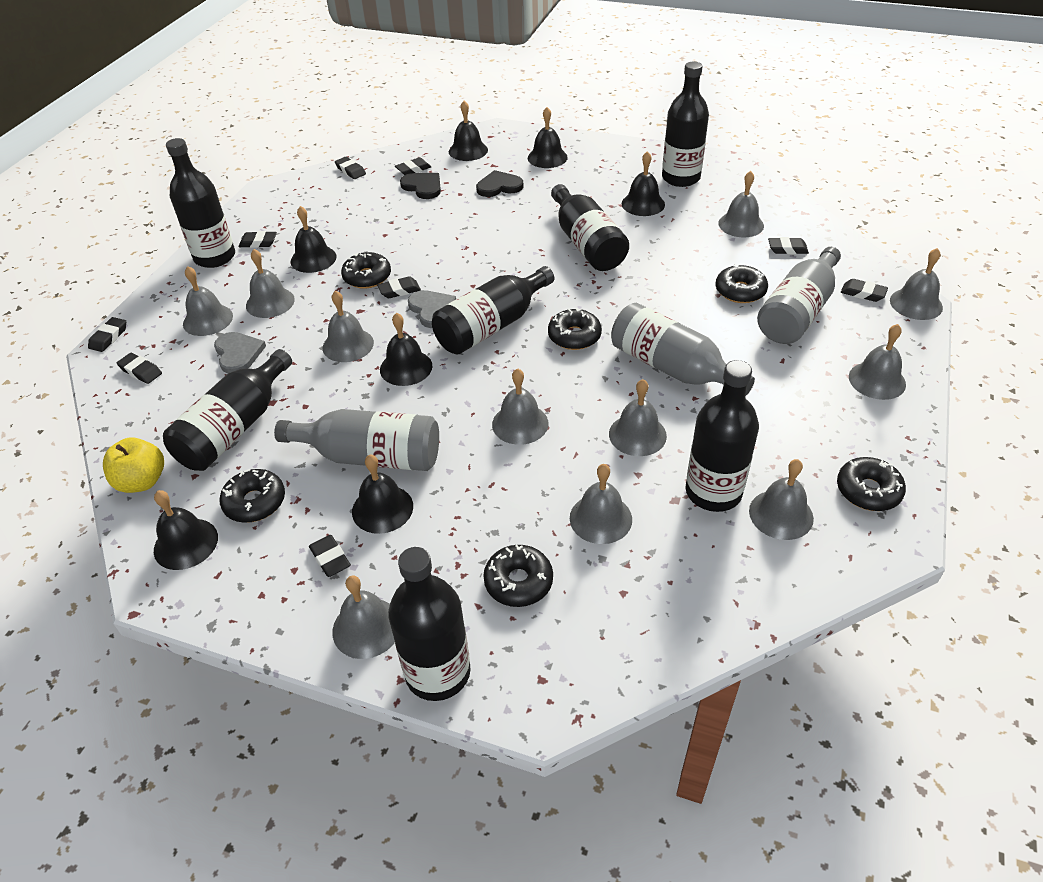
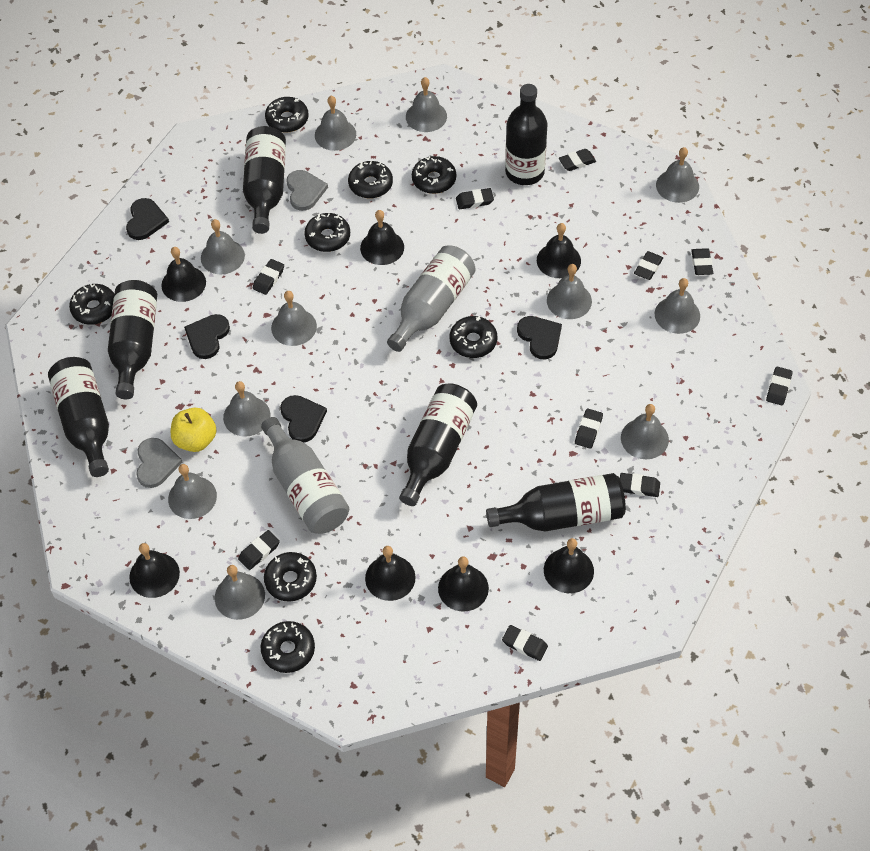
black bottle: [163,349,292,471] [166,138,235,268] [388,547,471,701] [432,266,554,355] [551,184,629,271] [662,62,709,187] [686,360,759,512] = 7 -> [48,357,109,477] [108,280,157,399] [243,126,286,234] [399,383,477,506] [486,473,626,531] [505,84,548,185] = 6
black donut: [219,469,285,523] [341,252,391,289] [483,545,553,607] [548,308,602,350] [716,264,768,303] [837,457,906,511] = 6 -> [69,284,114,325] [261,621,315,673] [264,552,317,602] [265,97,309,133] [304,213,350,252] [348,161,393,199] [412,156,456,194] [449,316,497,358] = 8
black eraser: [88,317,126,352] [117,353,162,384] [239,231,277,248] [309,535,351,577] [335,156,366,179] [377,276,421,298] [395,157,431,175] [768,237,809,254] [841,279,888,302] = 9 -> [238,530,280,570] [253,259,284,295] [456,188,494,209] [502,625,548,661] [559,149,596,171] [575,409,603,449] [620,473,660,497] [634,251,663,280] [691,248,713,275] [766,366,793,406] = 10
black heart: [400,173,441,199] [476,170,523,197] = 2 -> [126,198,169,240] [184,314,230,359] [280,395,327,443] [517,316,562,359] = 4
grey bottle: [274,409,439,471] [611,303,755,396] [757,247,841,344] = 3 -> [261,417,349,534] [387,245,476,352] = 2

